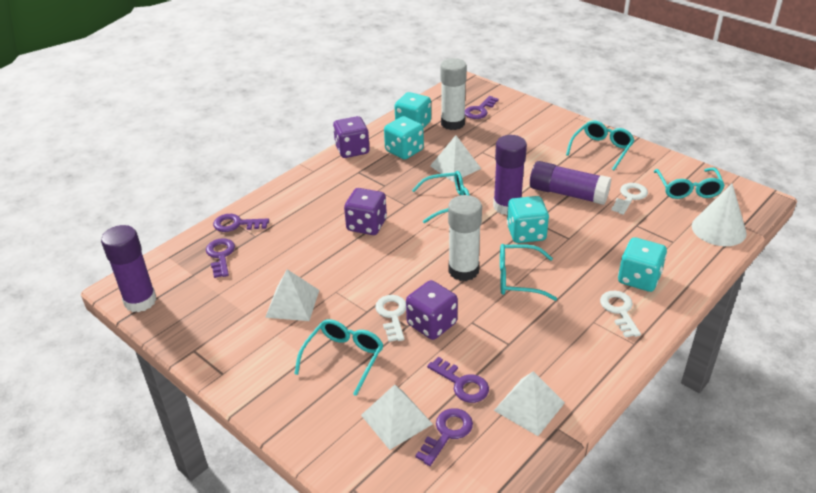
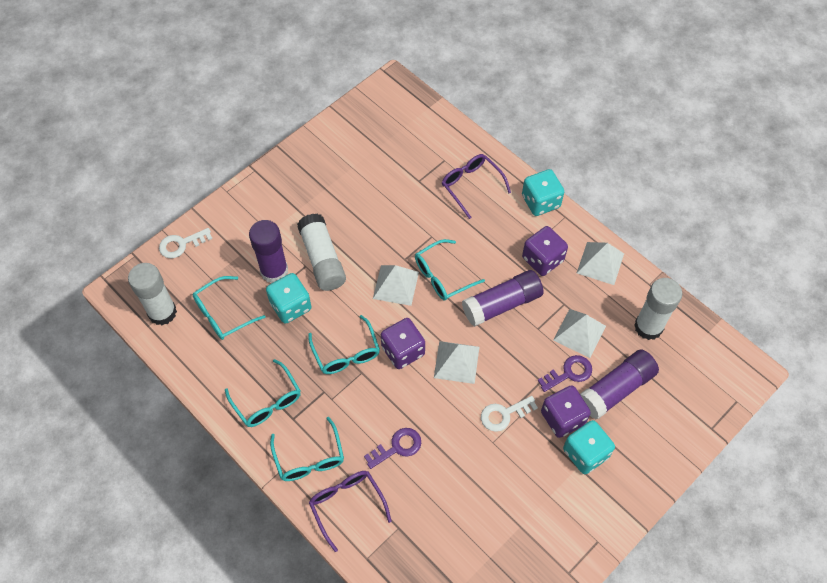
purple glasses: none = 0 -> [309,471,392,552] [442,154,511,219] = 2
purple key: [206,238,235,278] [213,214,269,232] [415,408,473,466] [427,357,489,403] [465,96,499,119] = 5 -> [364,428,421,469] [537,355,592,392] = 2
turquoise dice: [384,116,424,160] [395,92,431,128] [507,196,549,243] [618,237,667,292] = 4 -> [266,273,311,324] [522,169,564,216] [563,420,615,474] = 3
white cone: [692,184,747,246] = 1 -> none = 0
white glue stick: [440,58,467,130] [448,195,482,281] = 2 -> [128,263,177,325] [297,213,346,291] [634,278,682,340] = 3
white key: [375,295,406,342] [600,291,641,338] [611,183,648,215] = 3 -> [159,228,212,258] [481,396,538,432] = 2

